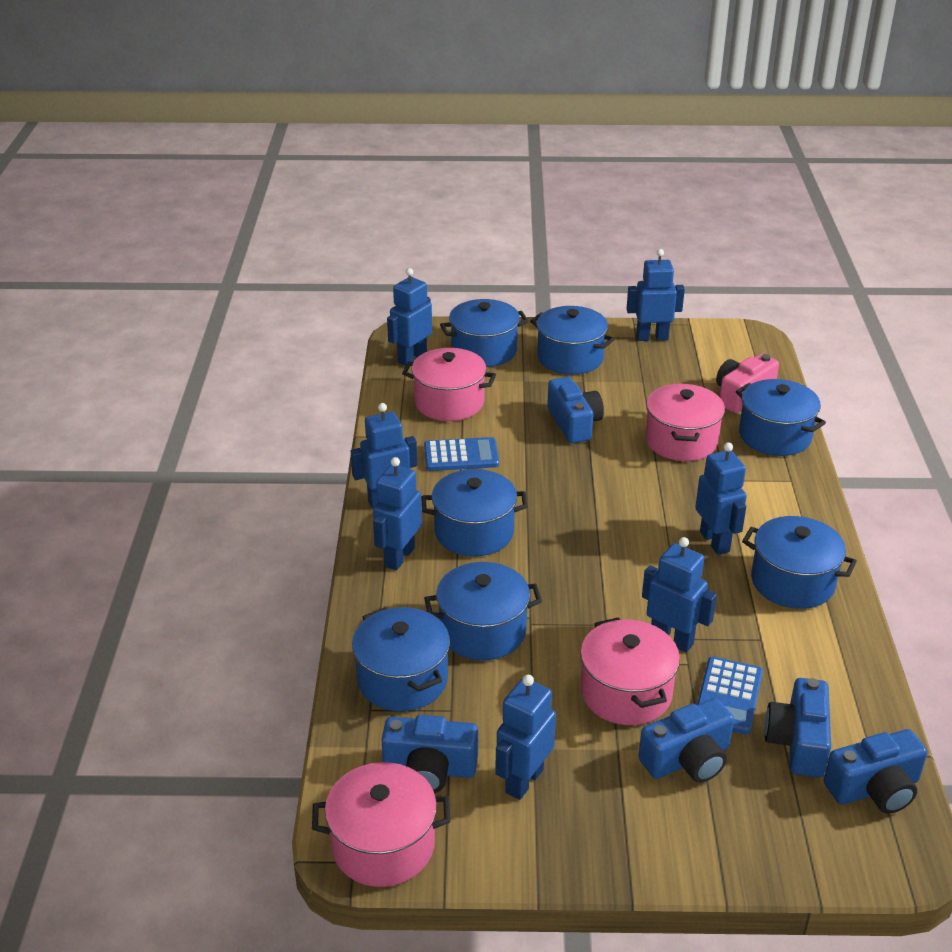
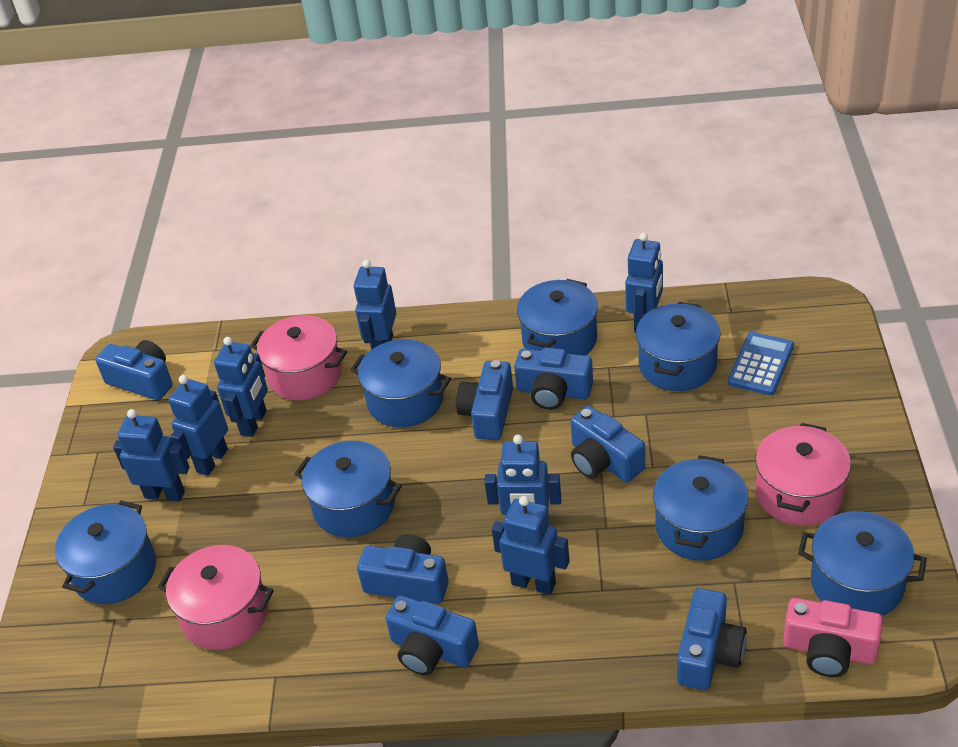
blue calculator: [424,437,499,471] [697,657,763,735] = 2 -> [728,332,794,395] = 1
blue camera: [381,715,478,793] [547,377,604,443] [638,698,734,783] [764,678,831,778] [824,729,928,814] = 5 -> [95,340,173,400] [357,534,449,604] [385,595,479,675] [456,360,513,440] [514,347,593,410] [570,406,645,482] [677,588,746,690] = 7
pink pot: [312,762,451,887] [402,348,496,421] [580,617,680,725] [645,384,725,461] = 4 -> [158,545,274,650] [250,315,347,400] [755,423,851,526] = 3

